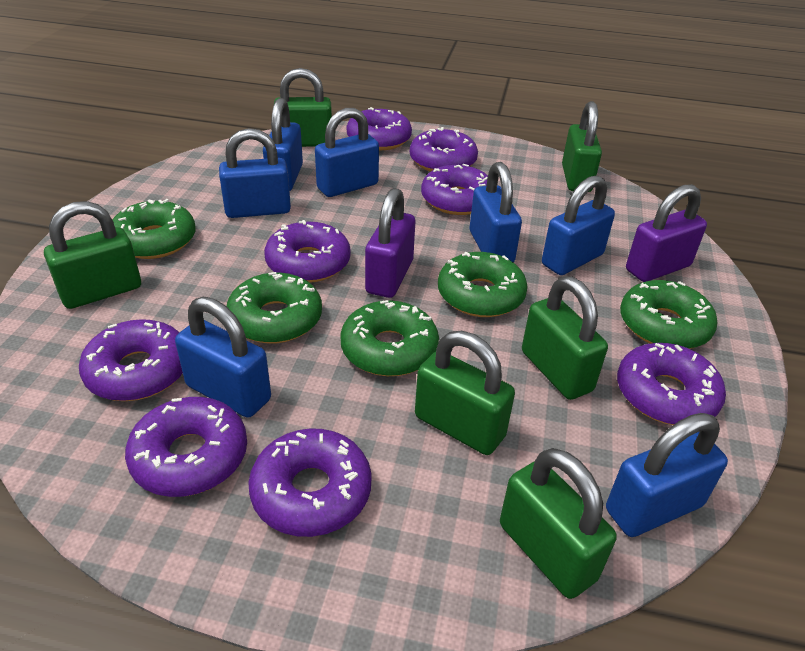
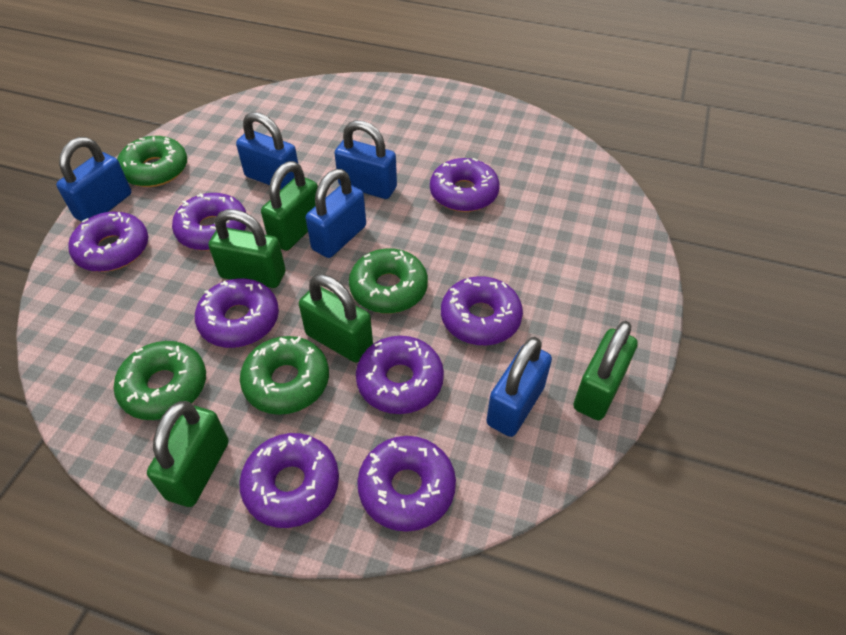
blue padlock: [175,297,271,418] [219,128,291,218] [263,98,303,191] [315,108,379,197] [470,162,522,262] [542,175,615,275] [606,413,728,537] = 7 -> [56,137,131,222] [236,112,298,189] [306,169,366,258] [334,120,397,199] [486,337,552,437] = 5
green donut: [112,199,196,259] [227,272,322,344] [340,300,439,376] [438,252,528,317] [620,280,717,349] = 5 -> [114,341,206,420] [117,136,187,187] [240,336,329,415] [349,248,428,313] = 4
green padlock: [44,201,141,309] [274,68,332,147] [415,331,515,455] [500,448,617,599] [522,276,608,400] [562,101,602,192] = 6 -> [147,401,228,507] [209,209,286,288] [261,161,318,251] [299,274,373,363] [573,321,638,420] = 5
purple padlock: [365,188,415,298] [626,184,707,282] = 2 -> none = 0

